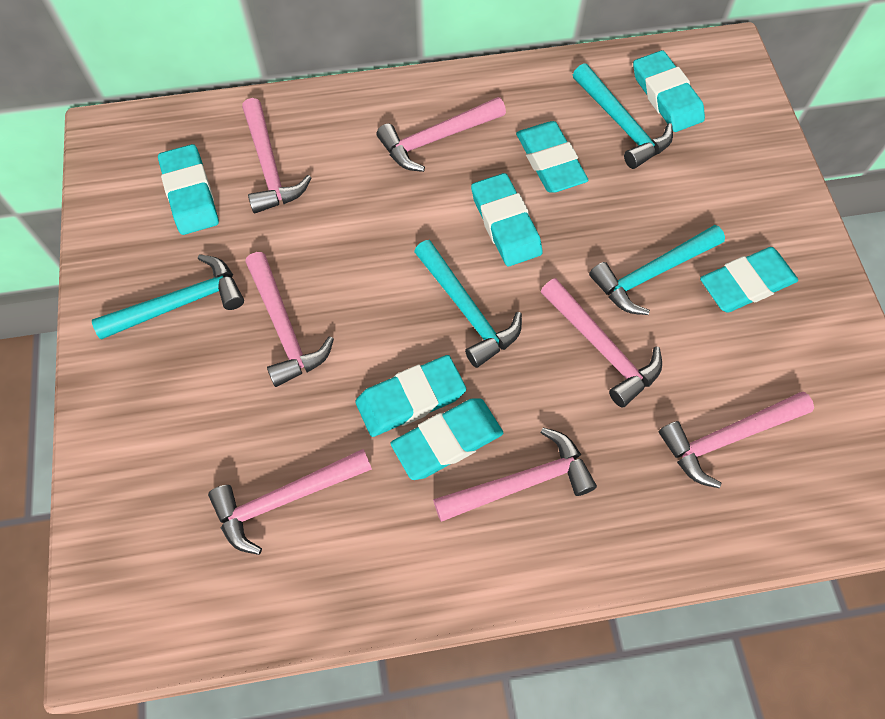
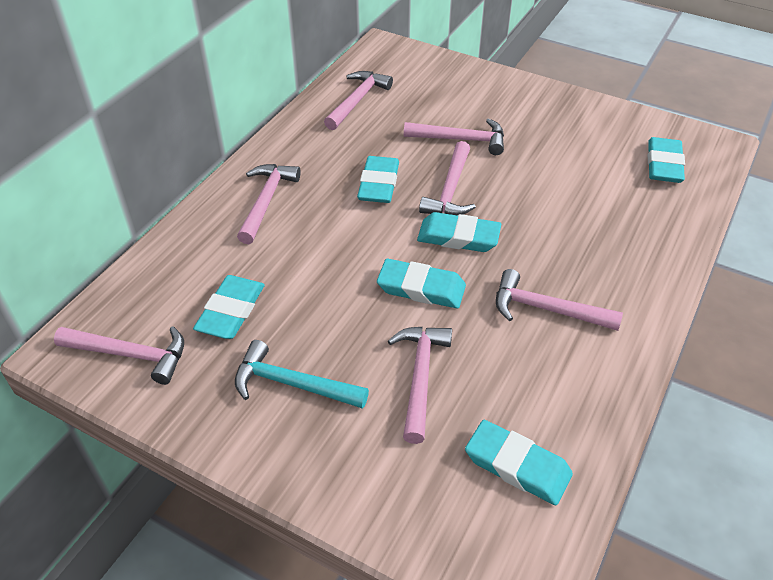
turquoise eraser: [158,144,219,235] [355,355,466,437] [390,398,503,480] [471,173,543,266] [516,121,588,193] [633,50,705,132] [700,247,798,313] = 7 -> [193,275,265,339] [357,156,399,203] [377,259,466,308] [417,212,501,252] [465,420,573,505] [648,137,685,183] = 6
turquoise hammer: [92,254,244,340] [414,240,522,368] [573,63,673,169] [589,225,725,315] = 4 -> [235,340,369,409] = 1

